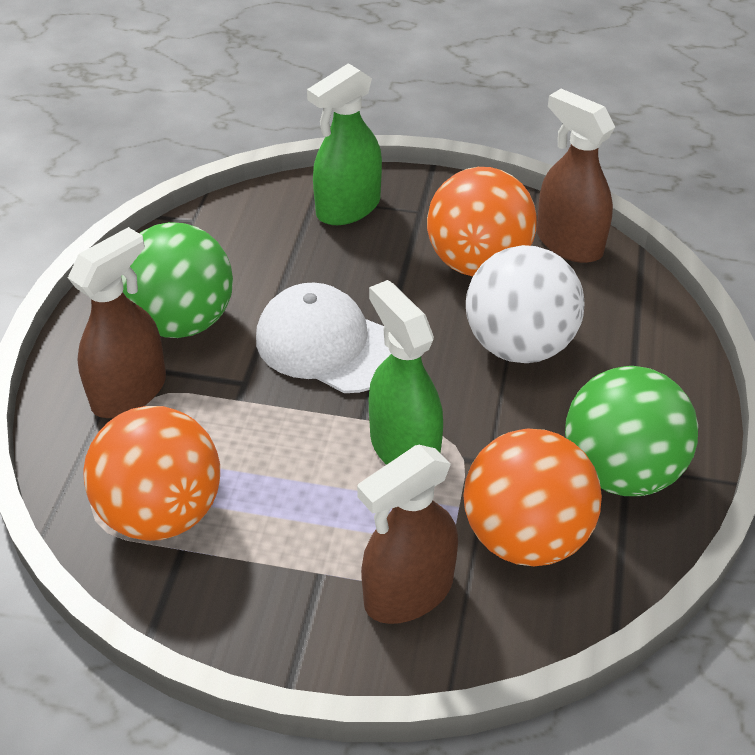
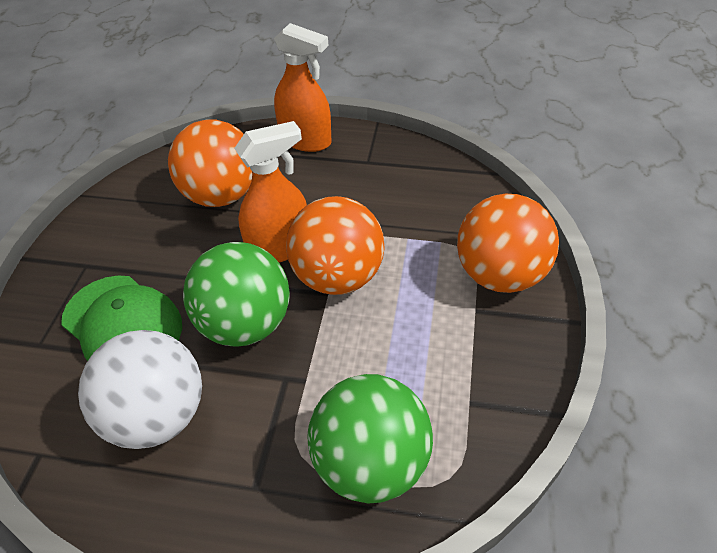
brown spray bottle: [68,227,166,418] [357,445,458,624] [537,89,615,263] = 3 -> none = 0
green cap: none = 0 -> [61,276,182,361] = 1
green spray bottle: [307,63,382,225] [369,280,443,465] = 2 -> none = 0
orange spray bottle: none = 0 -> [234,121,307,262] [274,23,331,152] = 2
white cap: [256,282,391,393] = 1 -> none = 0

